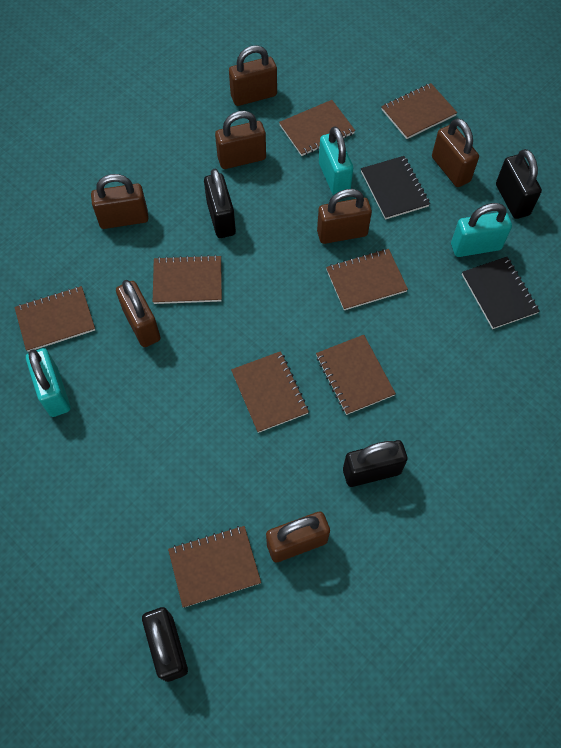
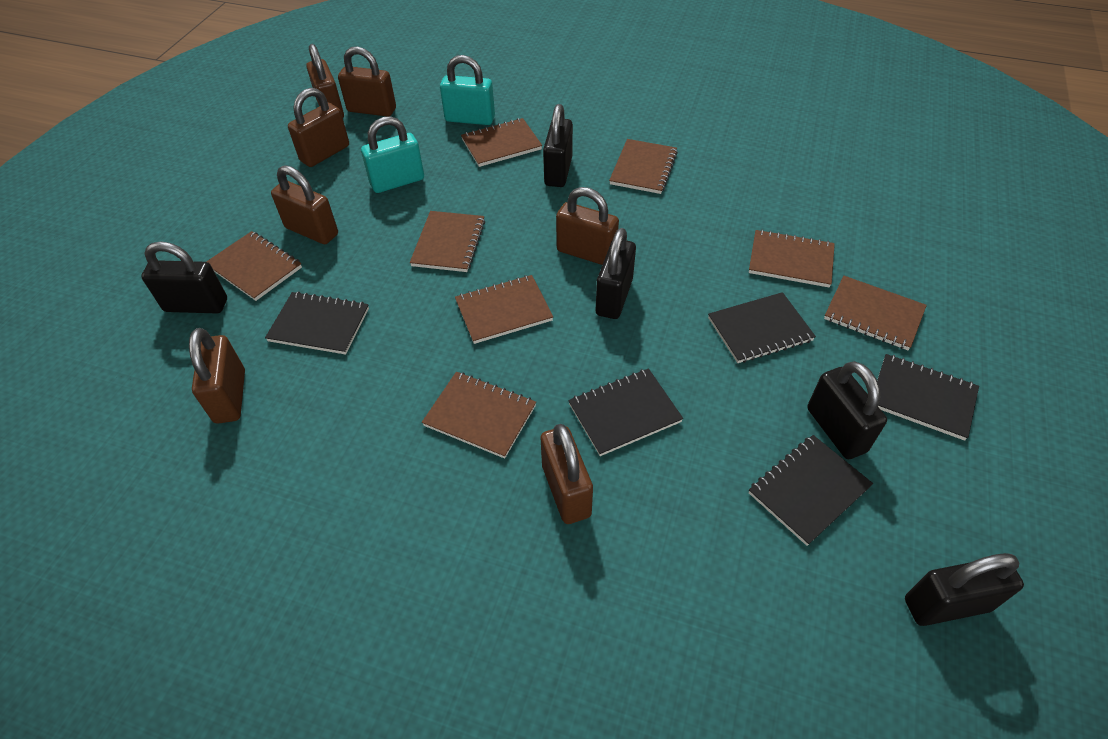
black notebook: [361,156,430,220] [462,257,540,329] = 2 -> [265,291,369,355] [568,368,683,456] [708,292,816,363] [749,435,873,546] [877,354,979,441] = 5
black padlock: [142,607,188,682] [204,169,236,238] [343,440,408,487] [496,149,542,219] = 4 -> [141,241,227,313] [543,104,573,187] [596,228,636,319] [807,361,887,459] [905,553,1024,626] = 5
turquoise padlock: [26,348,70,417] [319,126,353,195] [451,203,512,257] = 3 -> [361,116,424,193] [440,55,495,125] = 2

